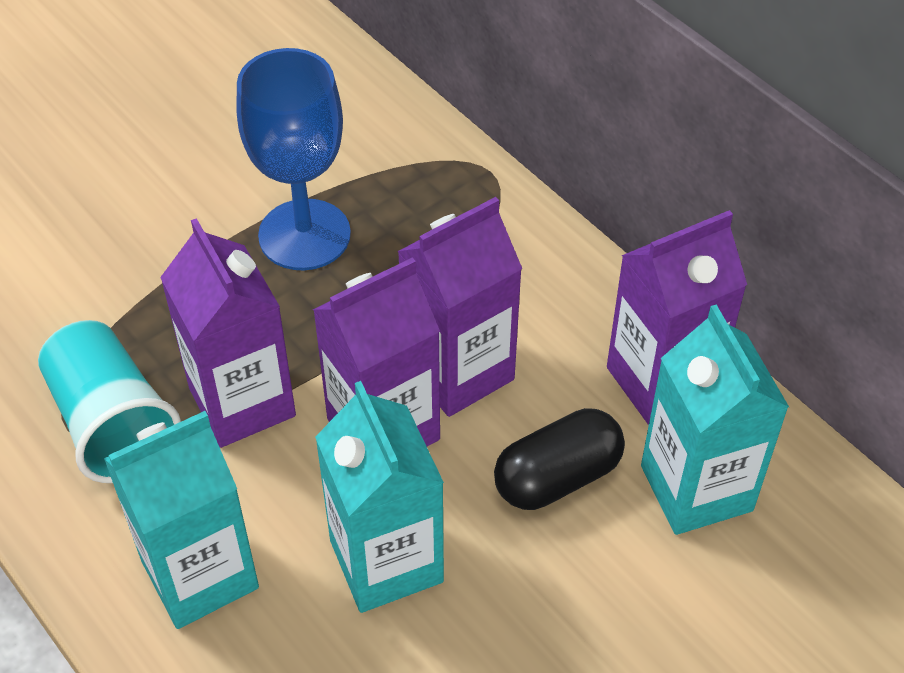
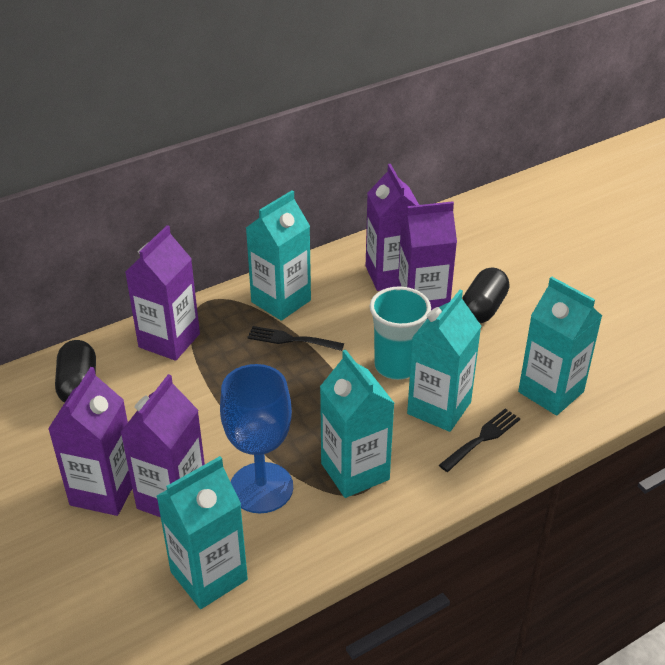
black capsule: [494,408,625,510] = 1 -> [55,340,96,403] [462,267,510,323] = 2
black fork: none = 0 -> [247,326,344,351] [439,409,520,472] = 2
purple carton: [160,218,296,448] [313,257,440,446] [397,197,522,417] [607,210,747,425] = 4 -> [48,367,132,516] [120,374,205,517] [125,225,200,361] [366,164,419,291] [398,201,457,319] = 5
turquoise carton: [104,411,259,629] [315,381,444,613] [641,305,789,535] = 3 -> [157,456,248,609] [246,190,311,321] [320,350,395,498] [407,290,481,432] [518,277,602,416] = 5

